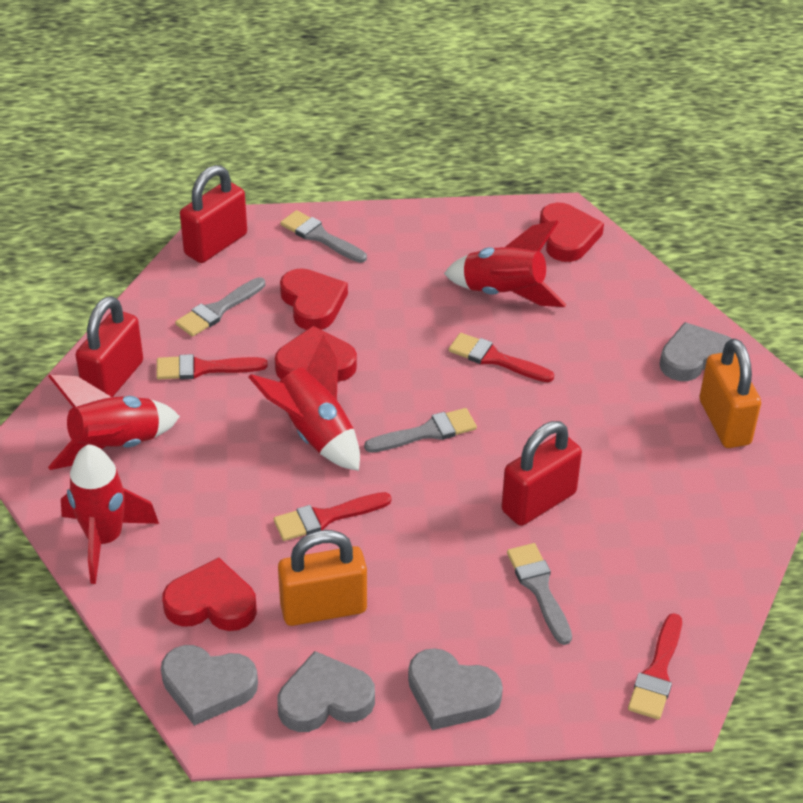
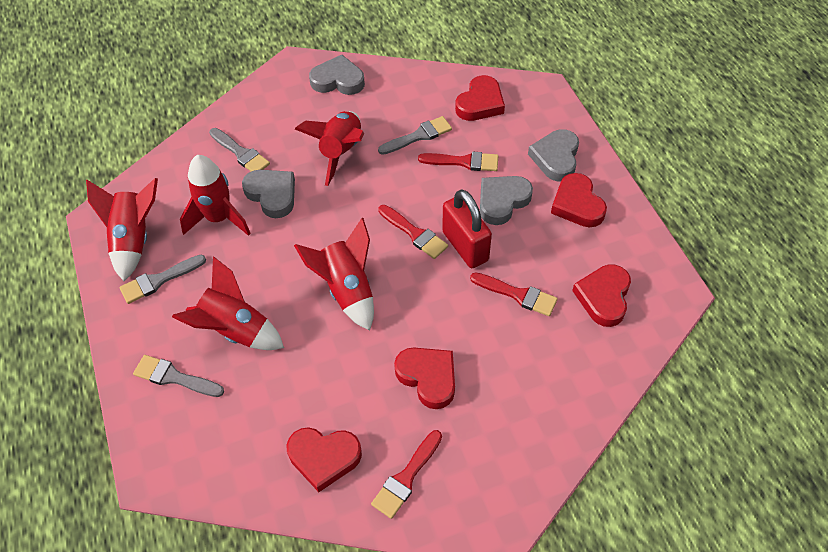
orange padlock: [278,530,367,626] [700,338,761,448] = 2 -> none = 0
red heart: [162,558,257,631] [275,326,357,382] [280,268,348,330] [540,203,604,262] = 4 -> [287,427,362,492] [394,347,455,409] [455,75,505,121] [551,173,607,227] [572,264,631,327] = 5
red padlock: [76,296,143,397] [180,165,247,263] [501,421,582,526] = 3 -> [442,189,492,268] = 1
red rocket: [48,374,180,470] [61,444,159,584] [248,334,360,471] [444,220,567,307] = 4 -> [86,178,158,281] [172,256,284,350] [180,155,251,236] [294,218,374,330] [295,111,364,186] = 5

